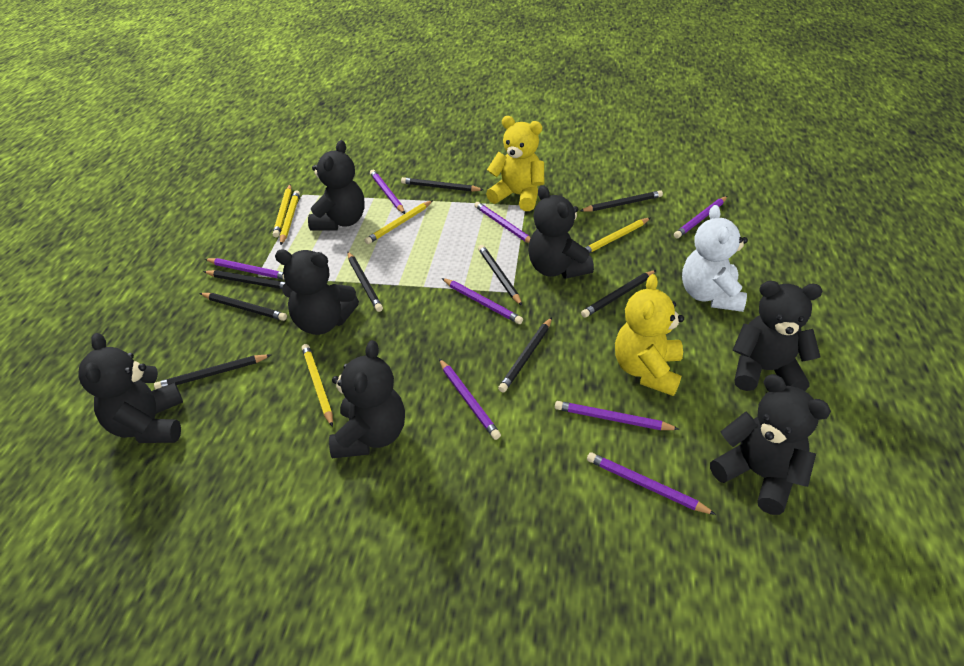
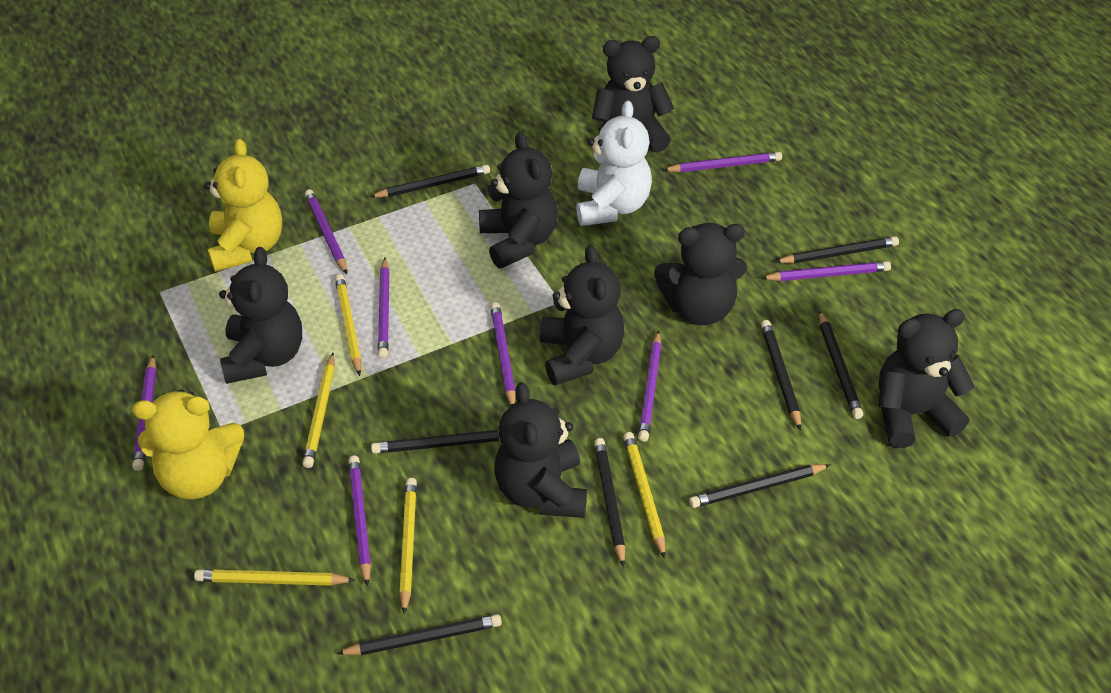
black pencil: [154,354,271,389] [200,293,287,321] [203,270,286,289] [348,252,383,312] [401,177,484,192] [478,245,522,306] [498,317,552,393] [580,190,663,212] [581,270,656,318] = 9 -> [336,614,502,655] [370,165,490,198] [371,430,500,454] [594,438,625,567] [689,464,830,508] [761,320,801,431] [775,236,899,264] [819,310,863,419] = 8

